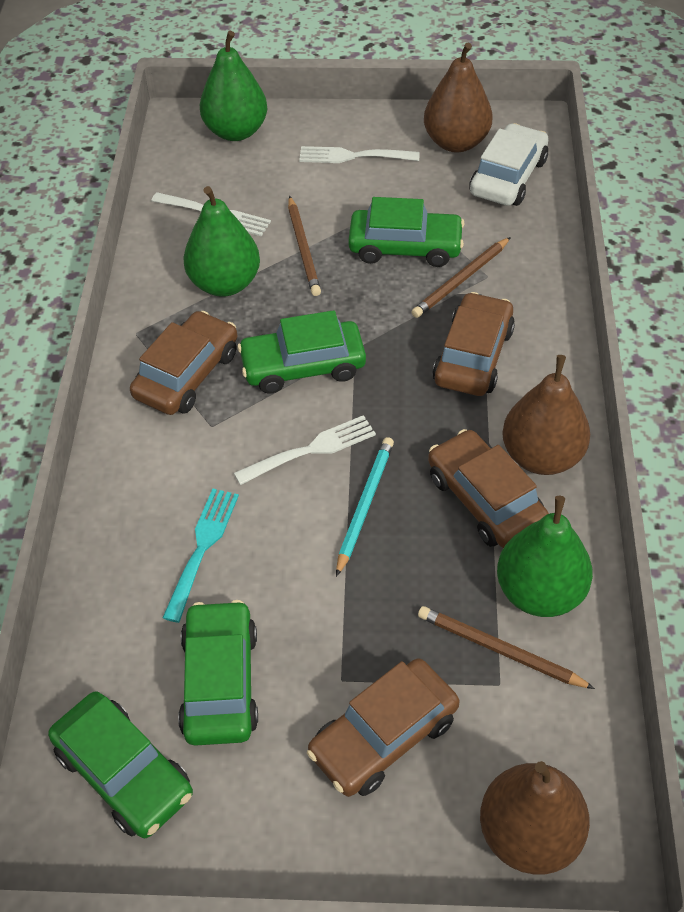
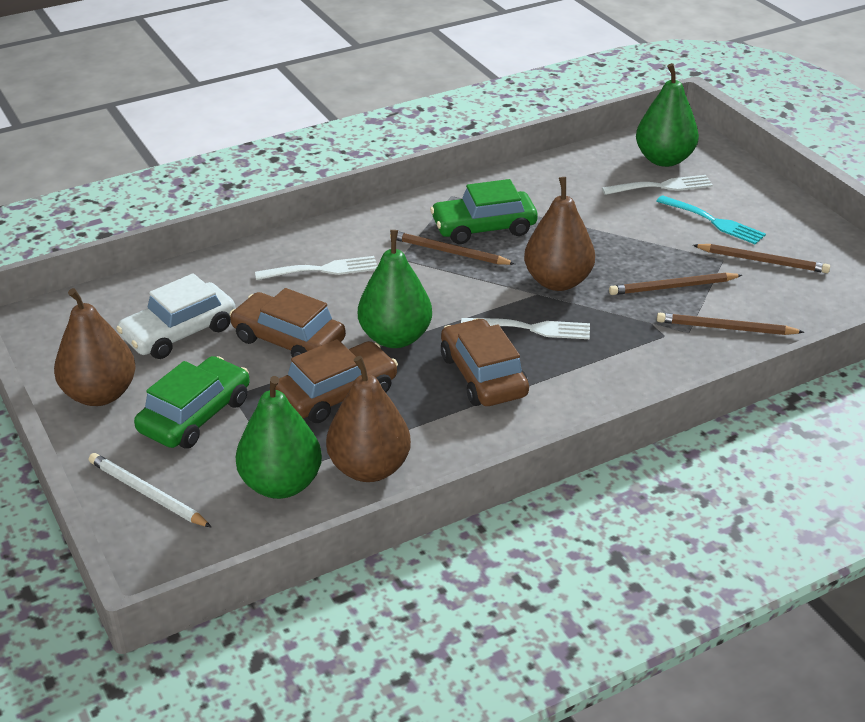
brown car: [130,311,237,415] [307,658,460,797] [428,429,549,548] [433,292,515,396] = 4 -> [229,288,346,358] [276,339,398,423] [441,318,529,406] = 3
brown pencil: [288,196,321,296] [412,237,511,318] [418,606,595,689] = 3 -> [390,232,515,265] [609,273,742,295] [657,313,804,335] [693,244,830,273] = 4
green car: [48,691,193,838] [178,600,258,746] [237,310,366,394] [348,197,465,267] = 4 -> [134,356,250,449] [430,179,538,244] = 2
turquoise pencil: [336,437,394,577] = 1 -> none = 0
white pencil: none = 0 -> [89,453,212,528] = 1

